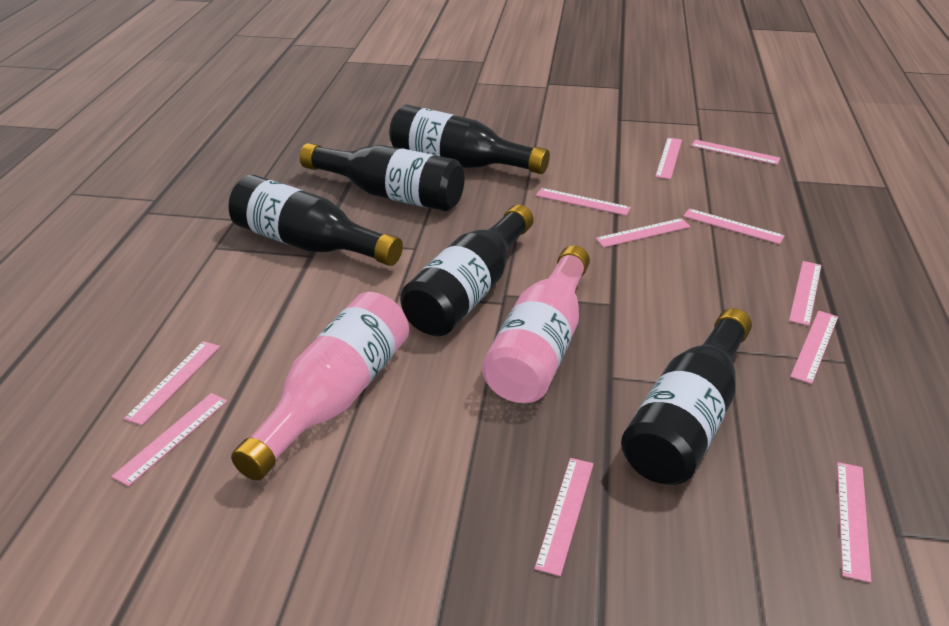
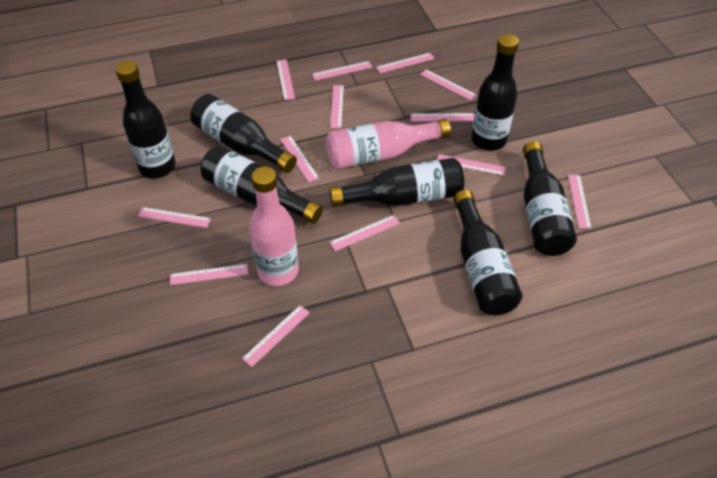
black bottle: [228,175,403,266] [300,143,465,211] [389,105,550,174] [400,204,534,336] [621,308,752,485] = 5 -> [115,61,176,178] [190,94,297,173] [201,146,323,224] [330,158,464,207] [453,190,522,315] [471,34,519,151] [523,141,577,256] = 7
pink ruler: [111,393,228,486] [124,341,220,425] [534,458,593,576] [536,188,631,215] [595,218,691,247] [655,138,682,179] [683,209,785,244] [691,140,781,165] [789,261,821,326] [790,311,838,384] [837,462,871,583] = 11 -> [138,207,211,228] [170,264,248,285] [242,305,310,367] [277,60,295,100] [280,135,319,182] [312,61,372,81] [329,215,400,251] [330,85,344,128] [376,53,435,73] [410,113,475,122] [420,69,476,100] [437,154,506,176] [568,175,592,229] = 13

